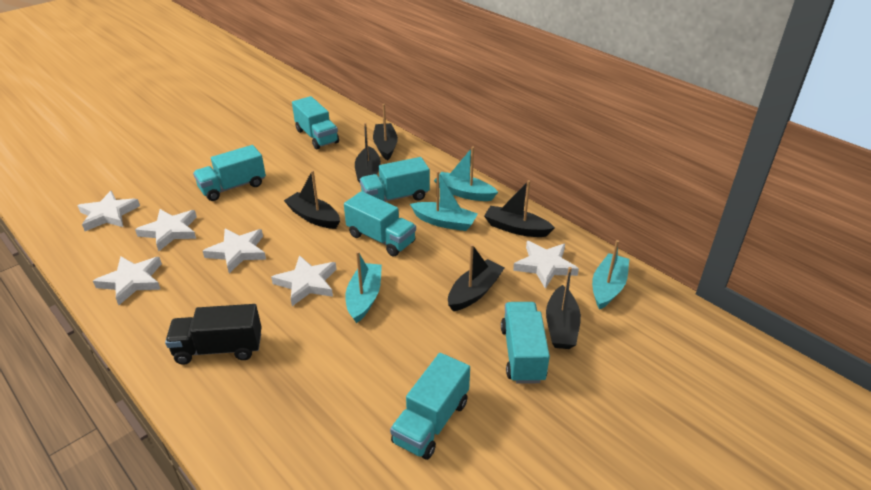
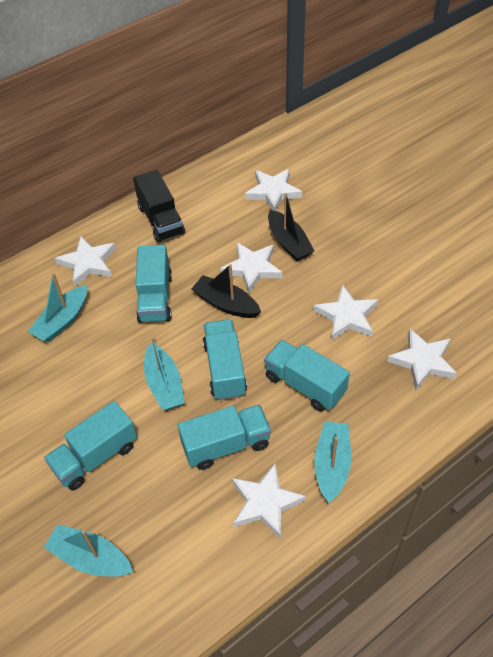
black boat: [284,170,340,229] [355,123,381,183] [373,104,398,161] [448,244,504,311] [484,180,555,237] [546,267,581,349] = 6 -> [191,264,261,318] [268,193,314,261] = 2
turquoise truck: [193,145,266,201] [292,96,339,149] [344,191,416,257] [360,157,430,202] [390,353,470,460] [501,302,550,384] = 6 -> [44,401,137,490] [136,245,172,323] [178,405,271,470] [203,319,247,400] [264,340,350,411] = 5

